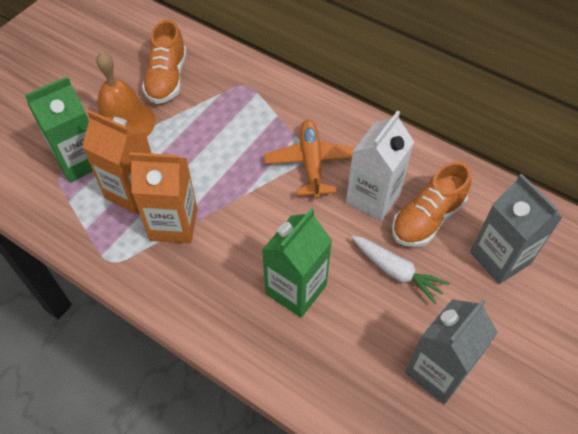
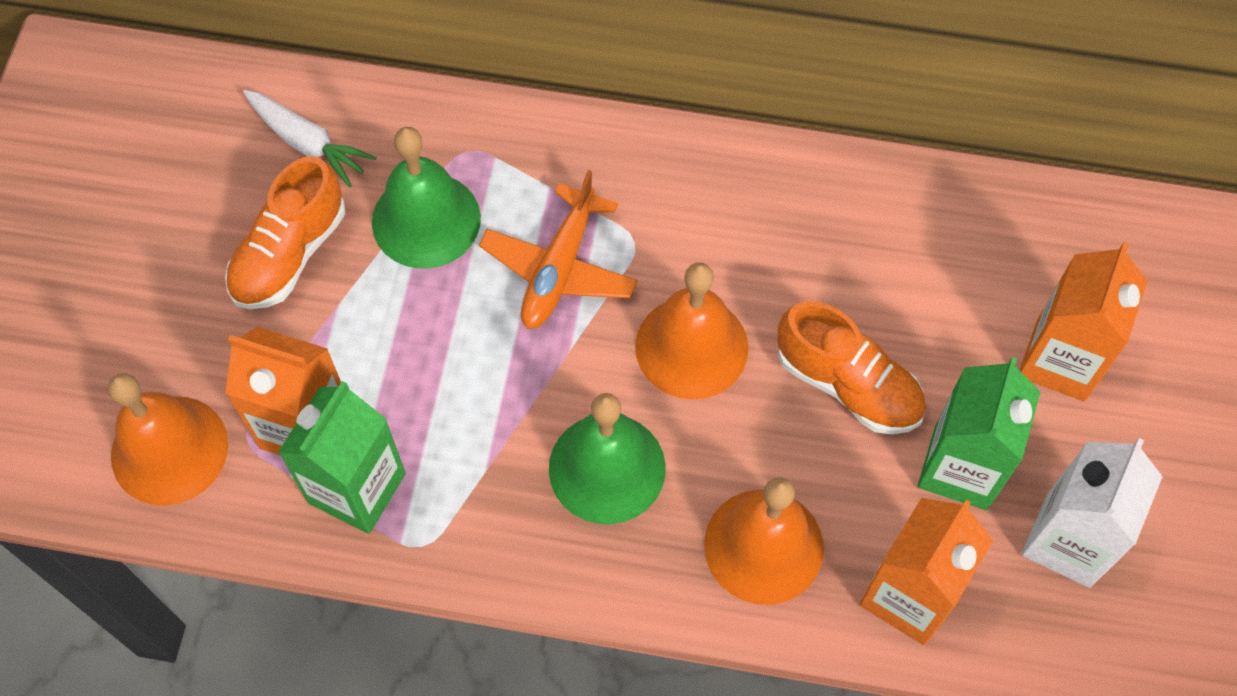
green bell: none = 0 -> [372,127,481,268] [549,393,666,524] = 2
grey carton: [405,299,498,404] [470,174,563,284] = 2 -> none = 0
orange bell: [96,51,155,137] = 1 -> [108,373,228,505] [635,263,749,400] [704,477,824,605] = 3
orange carton: [82,110,152,214] [129,152,197,244] = 2 -> [225,326,341,455] [860,498,993,645] [1019,242,1147,401] = 3

